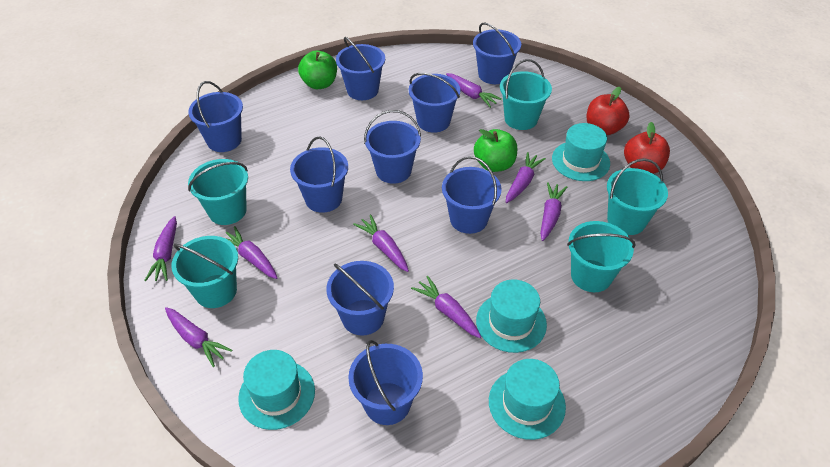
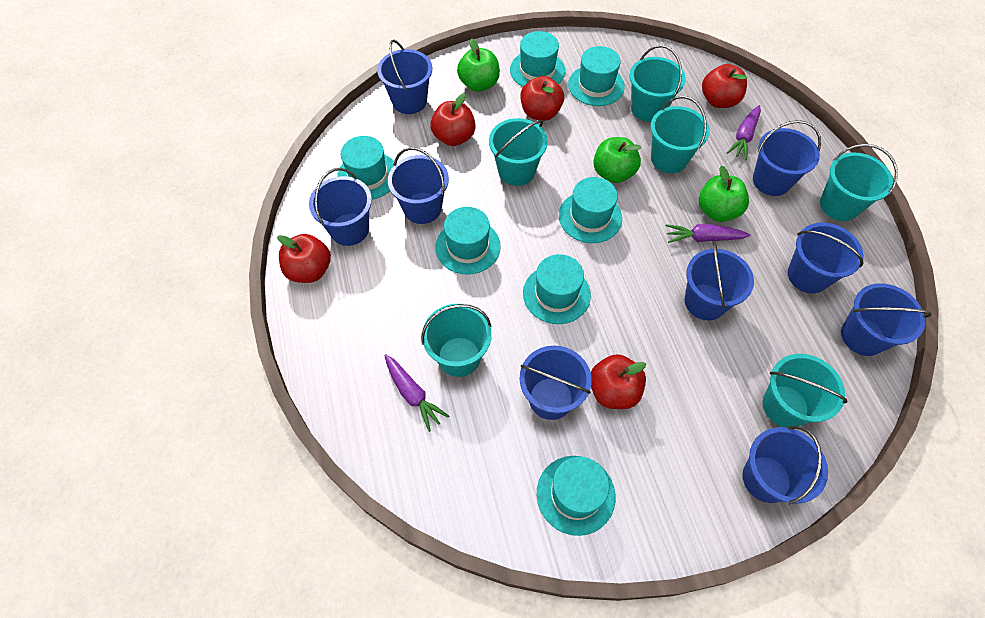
green apple: [298,50,337,89] [474,129,517,172] = 2 -> [457,38,500,92] [593,137,641,183] [699,166,749,222] = 3
purple carrot: [144,216,177,281] [165,307,233,367] [225,226,277,279] [353,215,409,272] [411,276,481,338] [446,73,502,108] [506,152,546,203] [540,182,567,241] = 8 -> [384,354,449,432] [666,224,751,243] [727,105,761,160] = 3
red apple: [587,87,630,135] [624,122,670,174] = 2 -> [277,234,331,283] [430,93,476,146] [521,76,564,121] [591,354,646,409] [702,64,747,108] = 5
turquoise bucket: [171,236,238,308] [188,159,248,225] [500,59,552,130] [567,221,636,292] [607,158,668,235] = 5 -> [421,304,492,377] [489,118,548,186] [630,45,686,122] [650,96,710,173] [763,354,848,427] [820,144,898,221] = 6
turquoise hat: [238,350,315,430] [476,280,547,353] [489,359,566,440] [552,123,610,181] = 4 -> [337,136,394,200] [435,207,501,275] [510,31,565,87] [523,254,591,324] [537,456,616,536] [559,177,622,243] [568,46,625,106] = 7

